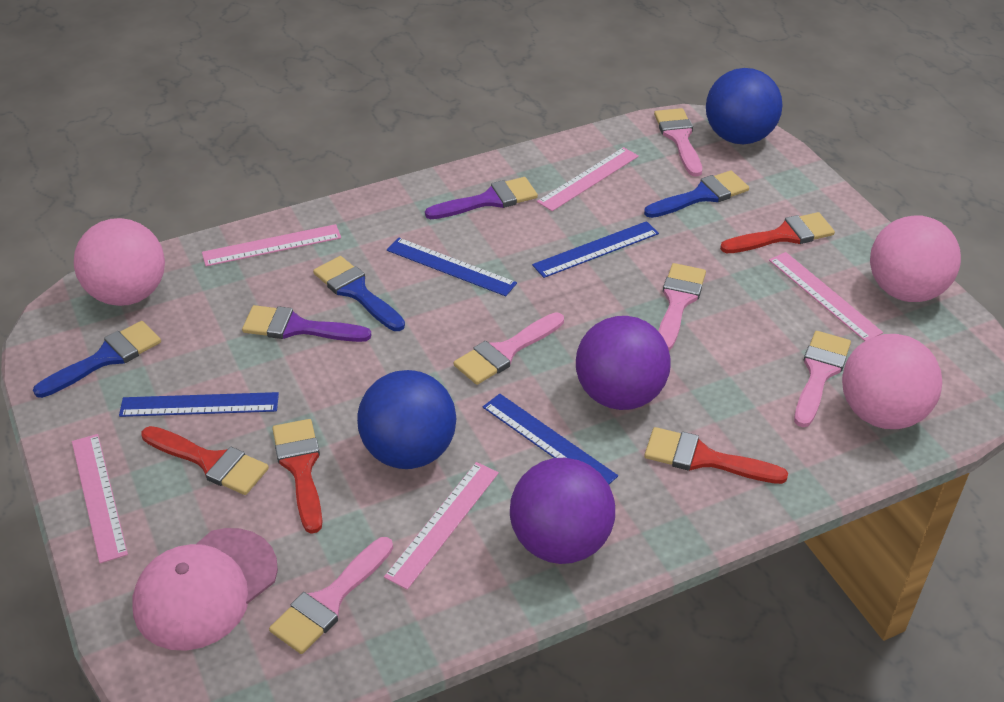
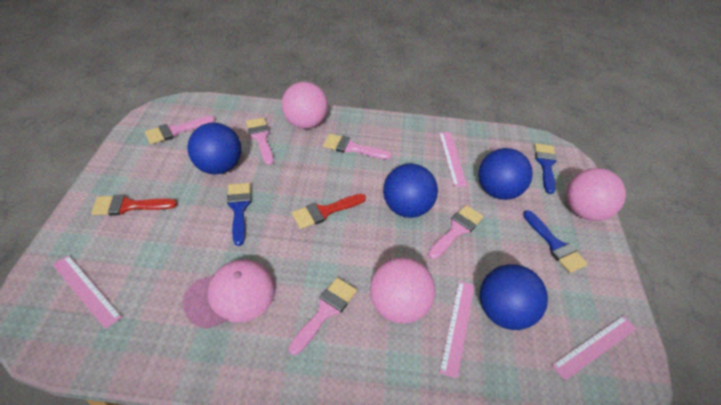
blue ball: [357,370,457,469] [706,68,783,144] = 2 -> [188,123,241,174] [383,163,438,218] [478,148,533,200] [480,264,548,330] = 4
blue ruler: [119,392,279,417] [387,238,517,296] [483,394,618,484] [532,221,659,278] = 4 -> none = 0
pink ruler: [72,434,128,563] [202,224,341,266] [384,462,499,590] [537,147,639,211] [769,252,883,341] = 5 -> [52,255,122,329] [439,132,467,187] [439,281,475,379] [552,316,637,381] = 4
purple ball: [510,458,615,564] [576,316,671,410] = 2 -> none = 0
purple brush: [242,305,372,342] [425,177,538,219] = 2 -> none = 0
red brush: [141,426,269,495] [272,419,323,534] [644,427,788,484] [720,212,835,253] = 4 -> [91,195,177,215] [292,194,366,229] = 2

